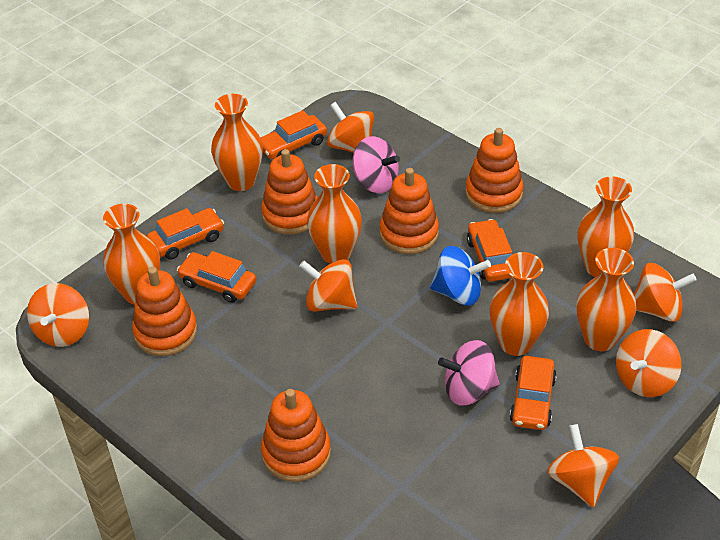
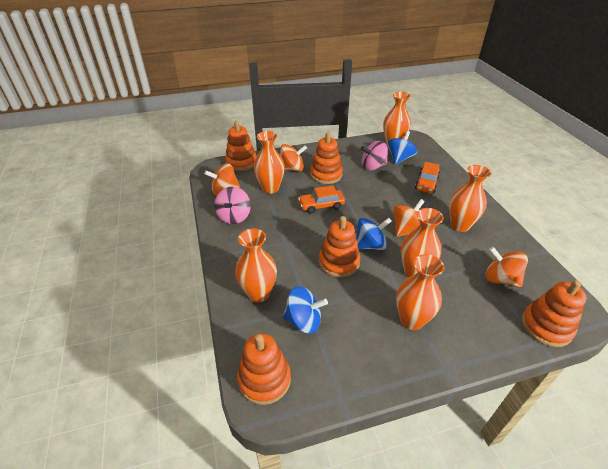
blue spinning top: [430,246,491,306] = 1 -> [282,286,328,334] [356,218,391,250] [387,131,417,165] = 3
orange car: [147,208,224,260] [177,251,256,303] [260,110,327,159] [467,219,512,282] [510,356,557,430] = 5 -> [298,185,345,214] [415,162,440,193] = 2
orange spinning top: [27,283,89,347] [299,259,357,312] [327,102,374,153] [547,424,619,508] [616,329,681,397] [634,263,697,322] = 6 -> [204,163,240,196] [280,144,307,171] [393,199,425,237] [485,247,528,287] = 4

